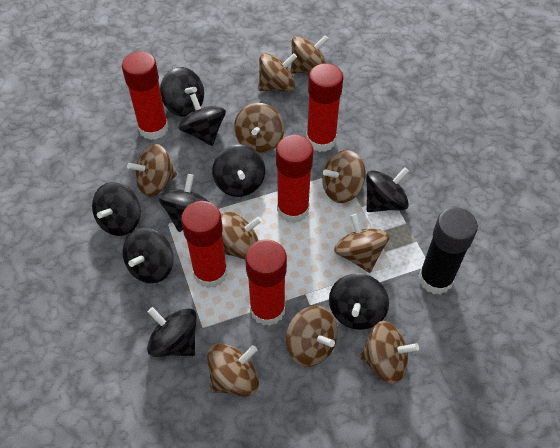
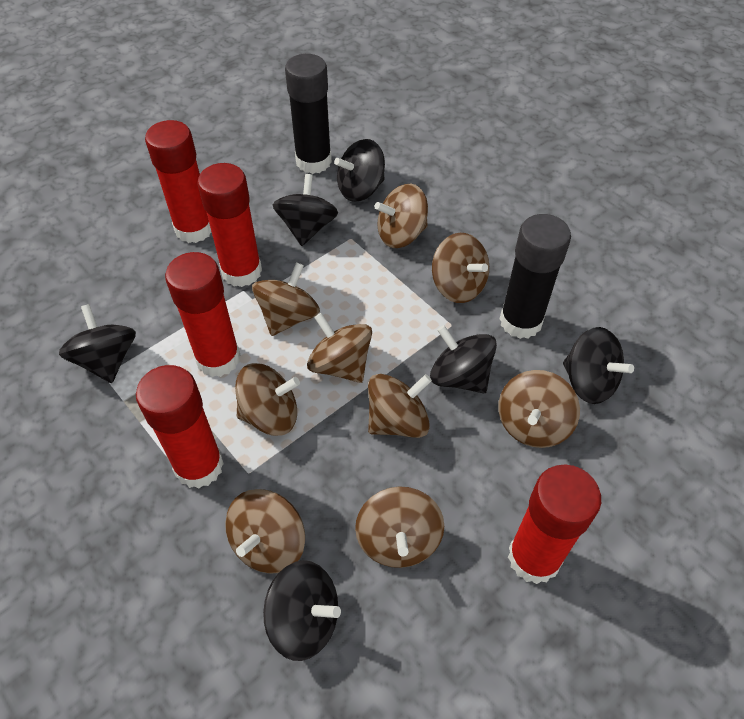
black glue stick: [419,207,478,295] = 1 -> [285,54,332,174] [500,214,571,339] = 2
black spinning top: [92,182,141,236] [123,228,174,283] [147,307,197,357] [158,174,209,232] [160,67,204,117] [178,94,226,146] [212,145,265,197] [329,273,389,330] [366,168,409,212] = 9 -> [59,304,136,383] [263,560,341,661] [273,174,338,246] [334,139,385,202] [430,325,497,393] [563,327,634,404] = 6
brown spinning top: [127,144,177,196] [207,343,259,397] [221,212,262,259] [234,103,284,154] [258,53,297,92] [286,305,337,367] [291,35,329,74] [322,150,366,203] [334,214,389,273] [359,321,419,384] = 10 -> [225,489,305,573] [235,363,300,436] [252,262,320,336] [307,313,372,383] [355,486,444,568] [368,374,432,438] [375,184,428,248] [432,233,489,303] [498,370,580,448] = 9

